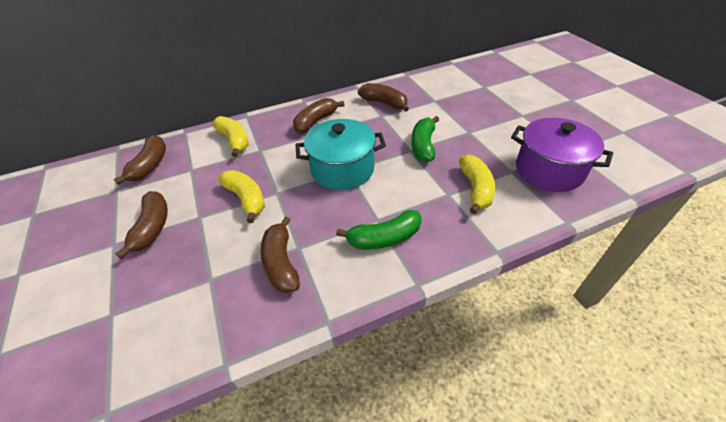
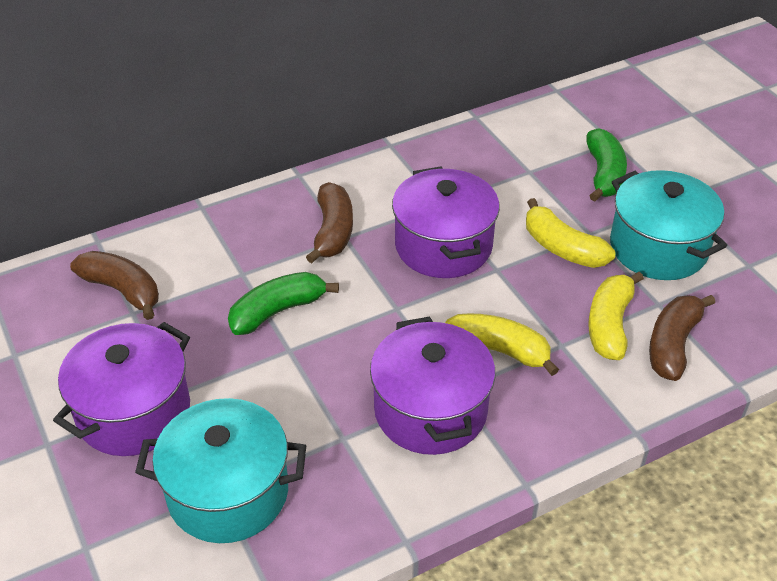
brown banana: [114,135,166,185] [115,191,168,259] [261,216,300,293] [293,98,344,134] [358,83,409,112] = 5 -> [70,251,159,320] [306,182,353,263] [649,295,715,381] = 3
purple pot: [511,118,613,192] = 1 -> [53,322,190,456] [370,317,495,455] [392,167,500,278] = 3
turquoise pot: [296,119,386,190] = 1 -> [135,398,306,543] [610,170,727,280] = 2

